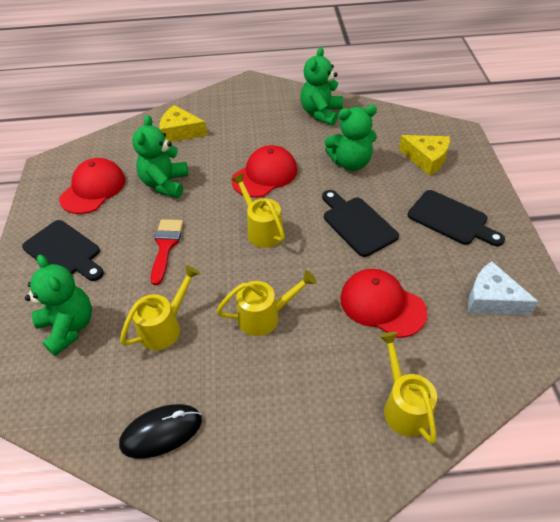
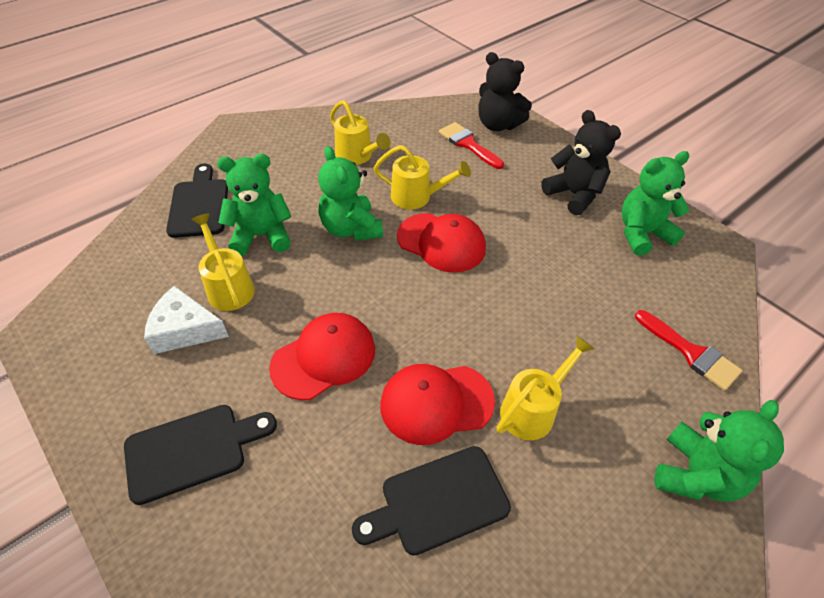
black mouse: [119,404,202,459] = 1 -> none = 0
black teddy bear: none = 0 -> [479,52,532,131] [541,110,621,215] = 2
red brush: [151,219,183,285] = 1 -> [439,122,504,169] [635,310,742,391] = 2
yellow cheese: [159,105,207,142] [399,135,450,176] = 2 -> none = 0

